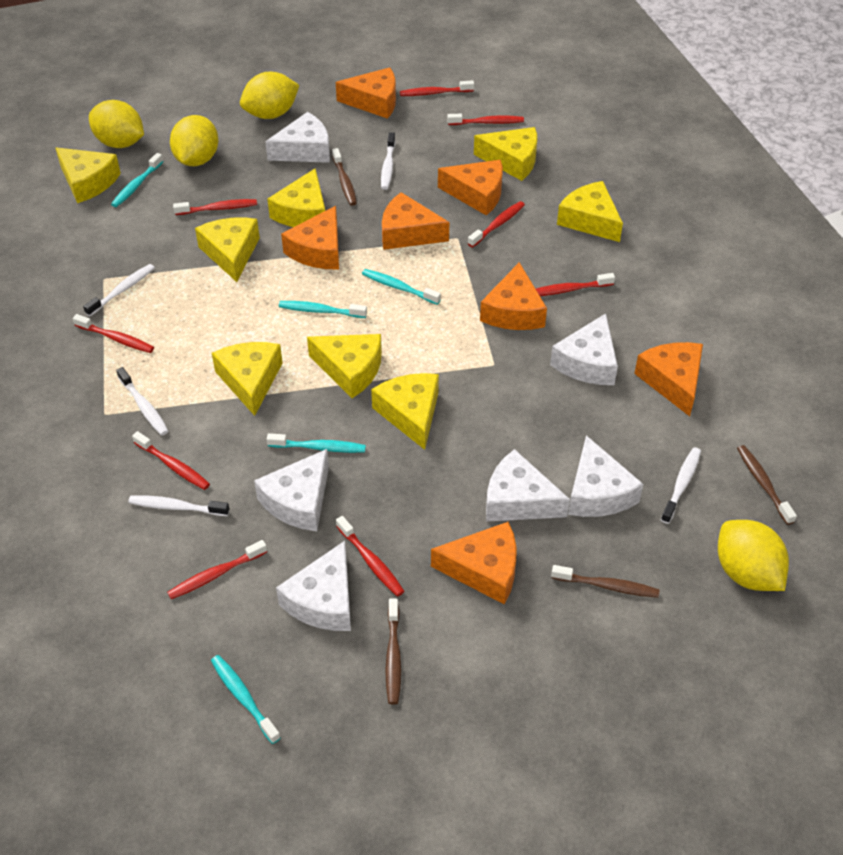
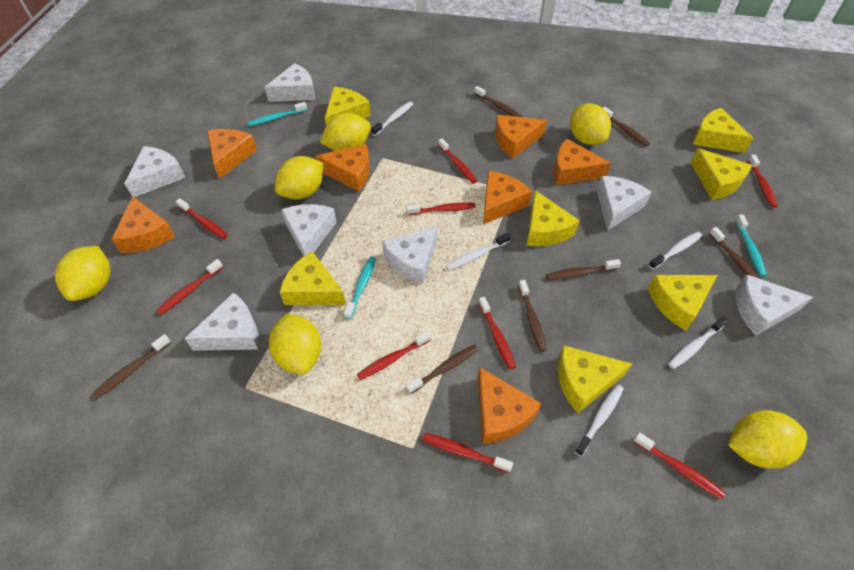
brown toothbrush: [332,148,357,206] [385,598,401,705] [551,565,659,598] [737,445,797,525] = 4 -> [92,334,171,399] [406,345,478,394] [474,86,522,117] [518,280,547,352] [546,259,621,280] [603,107,650,146] [709,227,760,279] = 7
turquoise toothbrush: [111,153,164,207] [211,655,281,744] [267,433,366,453] [279,301,367,318] [362,269,441,305] = 5 -> [248,102,307,126] [344,257,376,320] [735,215,767,277] = 3
white cheese: [254,449,329,531] [265,112,330,163] [276,541,351,631] [486,449,570,522] [550,313,618,385] [568,435,644,517] = 6 -> [124,146,185,197] [185,292,259,351] [265,63,315,102] [281,204,337,256] [382,225,438,284] [597,176,651,231] [735,274,813,336] = 7
yellow cheese: [55,147,121,203] [195,217,260,282] [212,342,283,416] [267,168,325,227] [307,334,382,398] [371,373,439,450] [474,127,537,181] [557,181,623,242] = 8 -> [280,251,346,305] [325,87,371,125] [527,190,580,246] [557,345,632,413] [648,275,717,331] [691,148,752,200] [693,108,753,153] = 7
yellow lemon: [89,100,144,148] [170,115,218,166] [240,72,299,119] [718,520,789,591] = 4 -> [55,246,110,301] [269,313,321,375] [275,156,323,199] [320,113,371,151] [570,103,611,145] [728,410,807,469] = 6

